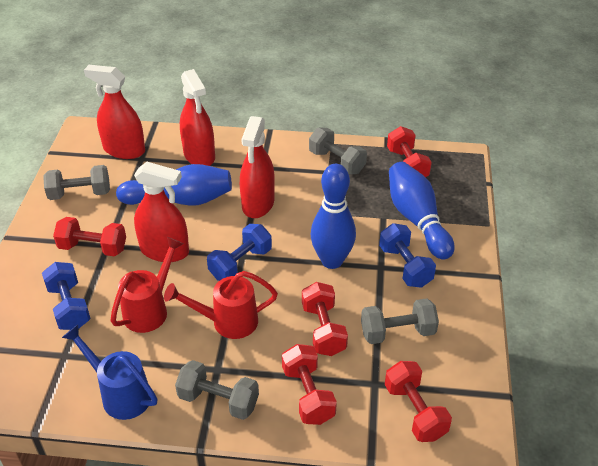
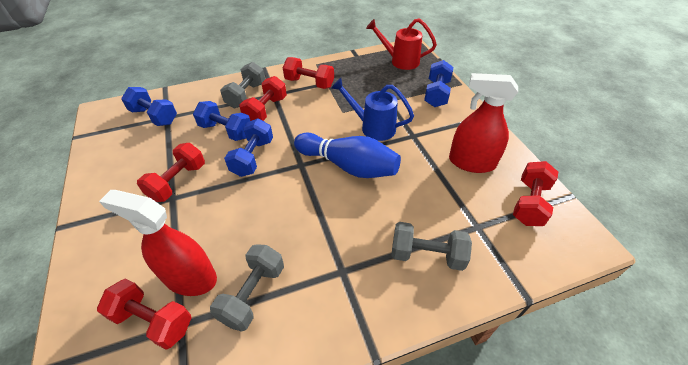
blue bowling pin: [116,164,232,206] [310,164,356,269] [389,162,454,259] = 3 -> [294,133,401,178] = 1
blue dumbbell: [42,262,91,330] [207,224,272,281] [379,223,436,288] = 3 -> [121,87,177,126] [193,101,250,141] [224,118,273,177] [424,60,453,107] = 4
grey dumbbell: [43,165,110,200] [175,360,259,420] [309,128,367,174] [361,298,439,344] = 4 -> [210,244,284,332] [220,62,265,108] [391,222,472,271] = 3
red spray bottle: [84,65,145,159] [134,162,189,262] [180,69,215,166] [240,116,275,218] = 4 -> [99,190,217,296] [449,73,518,173] = 2
red watering can: [110,237,183,333] [164,271,278,339] = 2 -> [366,18,437,70] = 1

